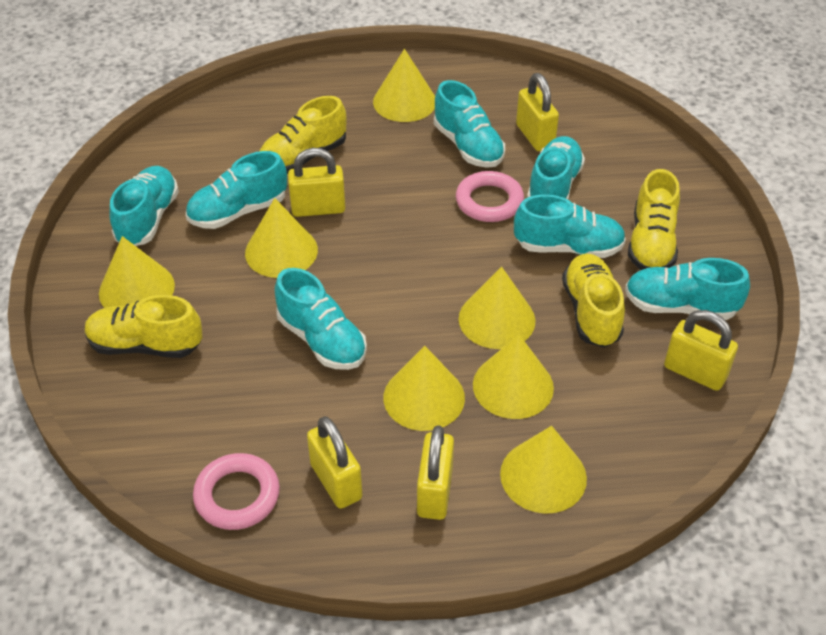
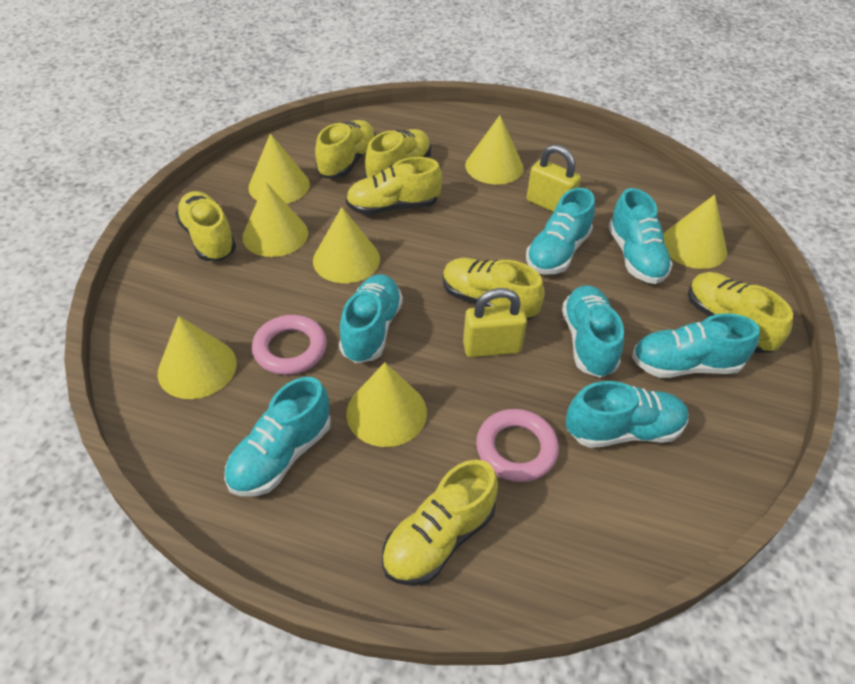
yellow padlock: [288,148,345,217] [307,416,362,509] [417,425,454,520] [516,73,559,151] [664,310,738,391] = 5 -> [463,288,527,357] [527,145,581,212] = 2
yellow shoe: [85,295,202,358] [260,96,346,174] [562,254,625,348] [628,169,680,270] = 4 -> [175,191,236,261] [315,120,376,178] [346,157,442,215] [365,129,431,178] [382,459,498,586] [443,258,545,320] [688,272,793,353] = 7

